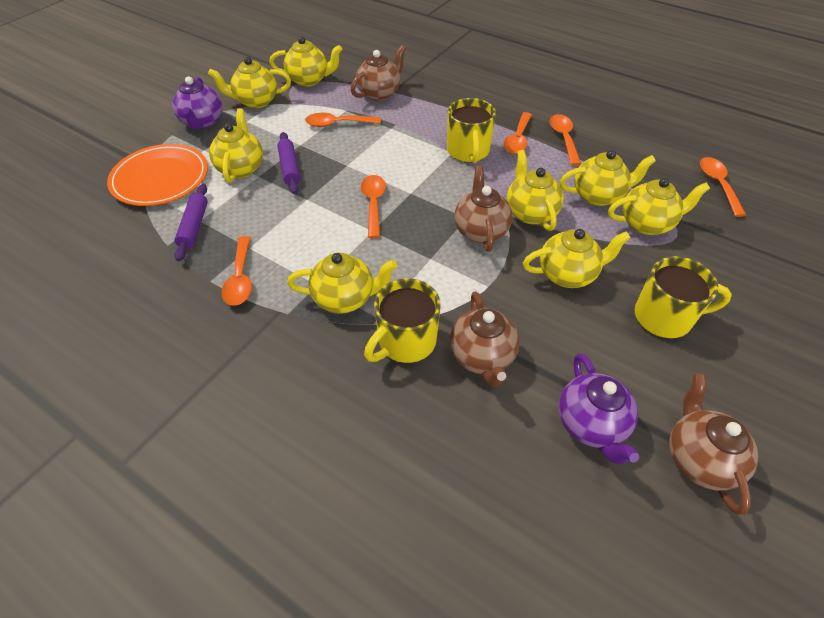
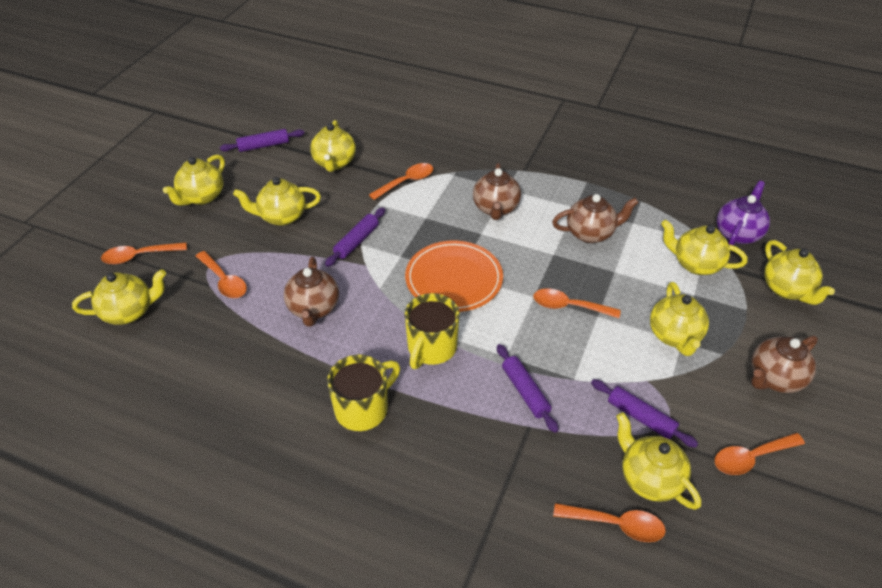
purple rolling pin: [174,184,208,261] [277,132,300,194] = 2 -> [220,129,305,152] [325,207,385,267] [497,344,559,433] [591,379,698,448] = 4
purple teapot: [172,76,222,129] [559,353,639,464] = 2 -> [717,181,770,246] = 1
yellow mug: [364,278,441,363] [447,98,496,163] [635,256,732,338] = 3 -> [327,355,400,431] [405,293,460,369] = 2

